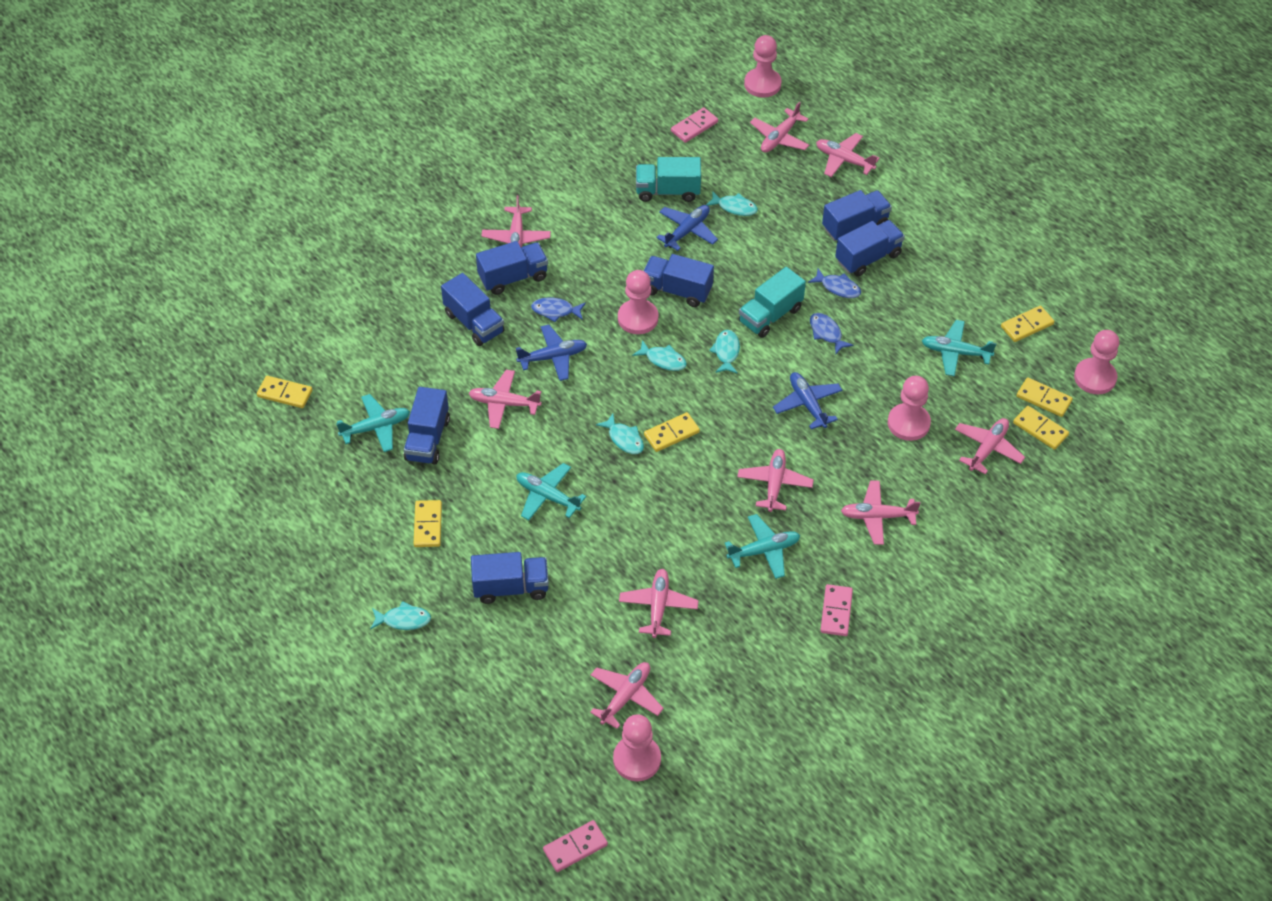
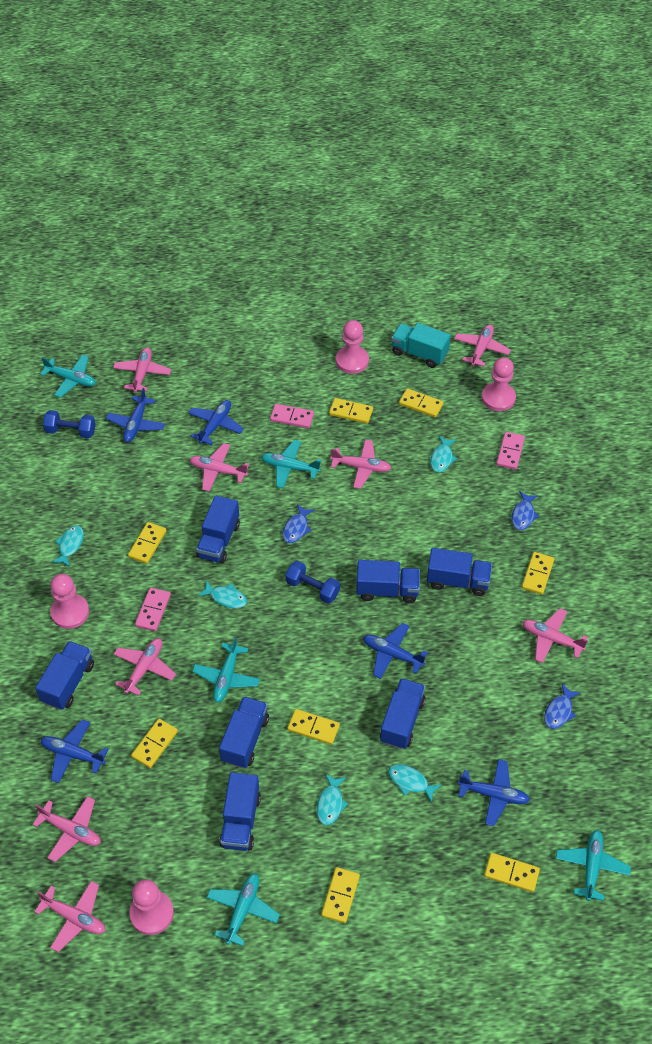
blue dumbbell: none = 0 -> [43,410,96,438] [285,561,340,604] = 2
blue plane: [516,325,587,381] [656,205,718,251] [773,372,843,429] = 3 -> [41,719,108,783] [106,388,165,442] [188,400,244,445] [363,623,428,679] [458,759,530,827] = 5
pink pawn: [613,714,661,781] [618,270,658,334] [744,35,781,97] [888,376,931,441] [1074,330,1119,394] = 5 -> [50,574,89,629] [129,879,174,935] [336,320,369,374] [482,357,516,411] = 4
pink plane: [469,370,542,429] [482,195,551,248] [590,662,664,729] [619,569,699,638] [737,449,814,512] [750,102,810,152] [816,133,879,177] [841,480,921,545] [955,418,1025,474] = 9 -> [32,796,101,862] [35,881,105,952] [113,347,171,393] [113,638,176,696] [189,443,249,492] [330,440,391,489] [454,324,511,367] [522,608,588,663] = 8
turquoise plane: [336,394,410,452] [517,463,586,520] [725,514,800,579] [922,320,997,376] = 4 -> [40,354,96,398] [192,636,260,703] [206,873,280,946] [261,440,321,488] [556,830,631,901] = 5
turquoise truck: [636,157,701,202] [739,267,806,338] = 2 -> [391,323,451,368] = 1
yellow domino: [257,376,313,408] [414,500,442,547] [644,412,700,452] [1001,306,1054,342] [1013,406,1069,450] [1017,377,1073,417] = 6 -> [128,522,167,564] [131,719,178,768] [287,709,340,745] [321,867,360,923] [329,398,373,424] [399,388,444,418] [484,853,540,892] [522,552,554,595] = 8

